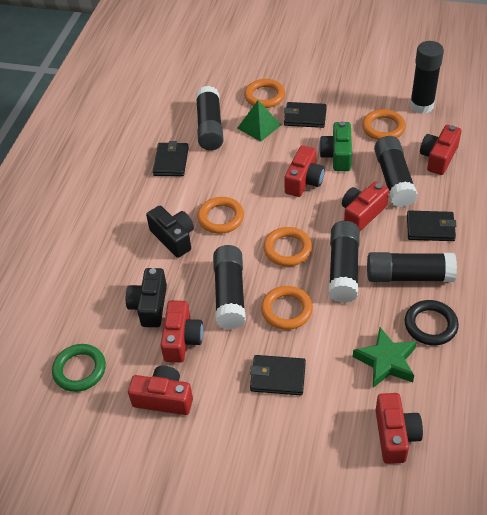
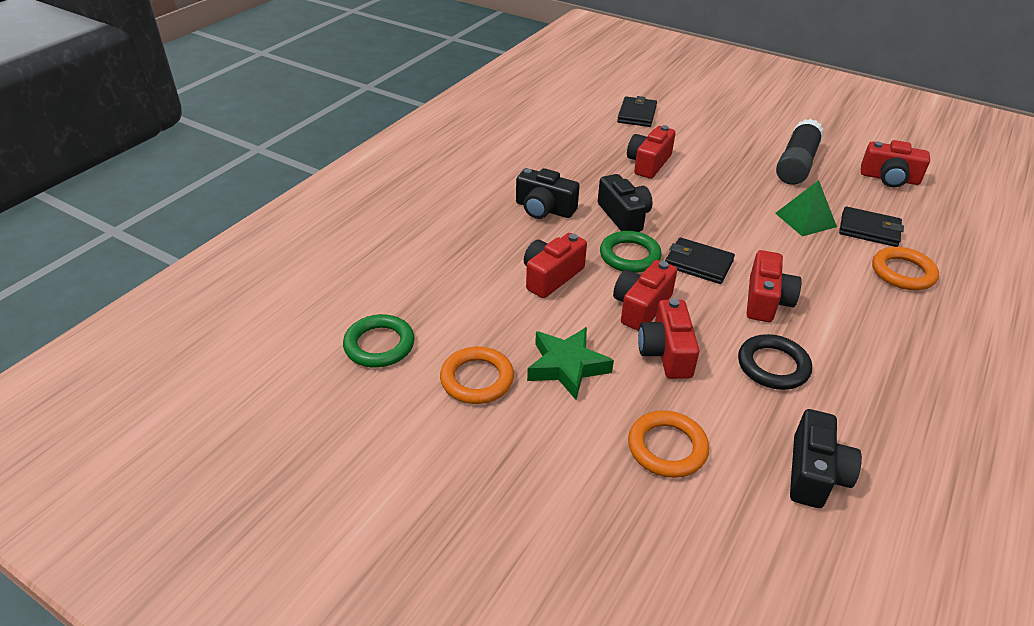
black camera: [126,268,167,327] [146,206,194,258] = 2 -> [516,168,580,219] [598,174,652,232] [790,409,862,508] = 3
black glue stick: [196,86,224,150] [213,245,246,330] [329,221,360,303] [367,252,457,282] [374,136,418,207] [410,41,444,114] = 6 -> [776,119,824,185] = 1
black wallet: [153,141,189,176] [250,355,306,395] [284,102,327,128] [407,211,457,241] = 4 -> [617,96,657,127] [665,237,735,284] [839,206,904,247] = 3
green camera: [319,121,352,171] = 1 -> none = 0
green ring: [52,344,106,392] = 1 -> [343,314,415,368] [600,231,662,273] = 2
orange ring: [197,197,244,234] [244,79,285,108] [261,286,313,330] [263,227,312,266] [362,109,406,140] = 5 -> [440,347,514,404] [628,410,709,478] [872,247,939,290] = 3

